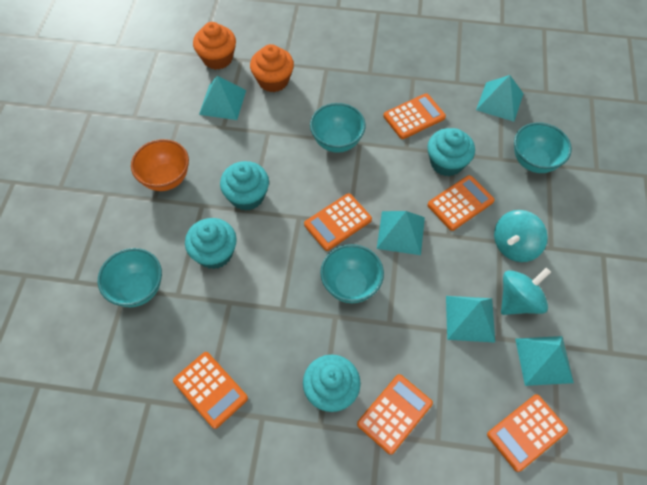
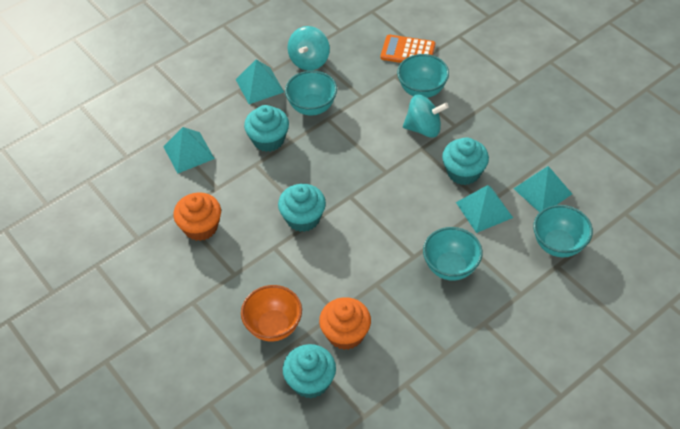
orange calculator: [173,352,248,429] [304,193,372,251] [357,374,433,455] [383,93,446,139] [428,175,495,231] [487,394,568,472] = 6 -> [381,35,435,63] = 1
turquoise pyramid: [199,76,246,120] [377,211,425,255] [446,296,495,343] [476,75,524,122] [515,336,574,386] = 5 -> [163,127,215,174] [235,59,284,104] [456,185,513,233] [513,166,572,212] = 4

